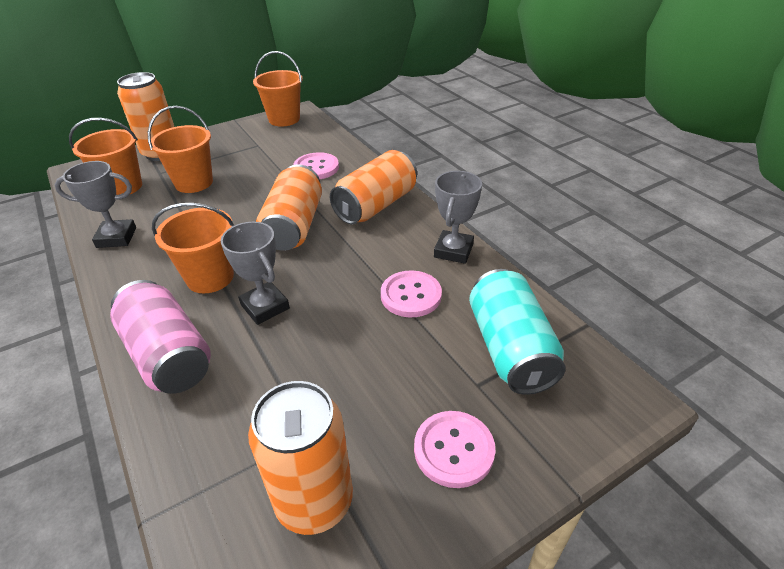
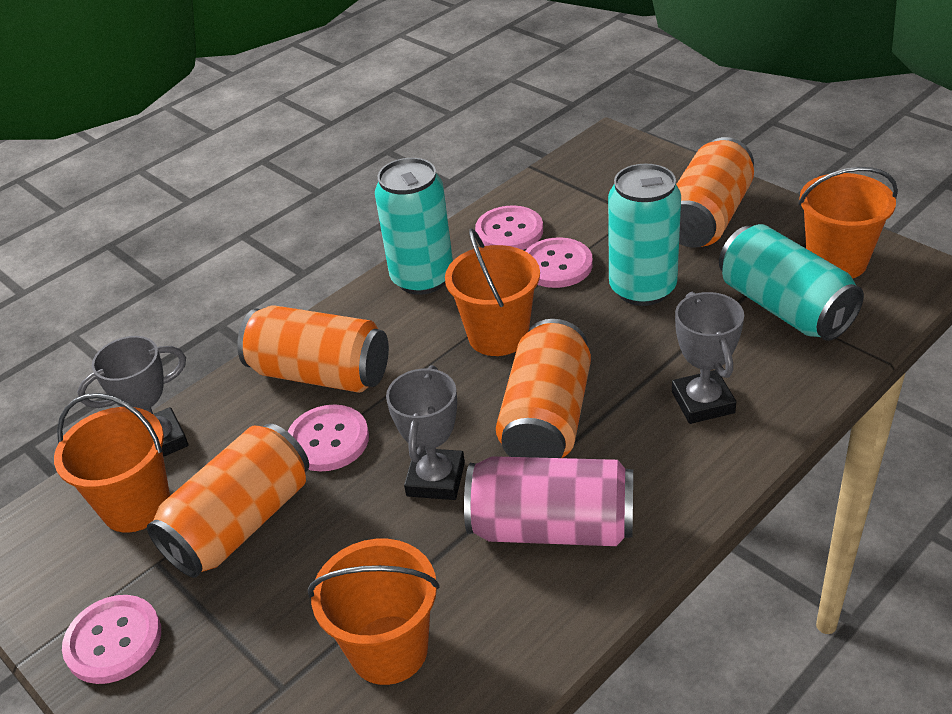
pink button: [294,152,339,179] [381,270,442,317] [414,411,495,488] = 3 -> [62,595,161,684] [288,404,369,472] [475,206,543,250] [525,237,593,288] = 4
turquoise can: [469,269,566,395] = 1 -> [375,158,453,295] [608,164,681,306] [719,224,864,341] = 3

